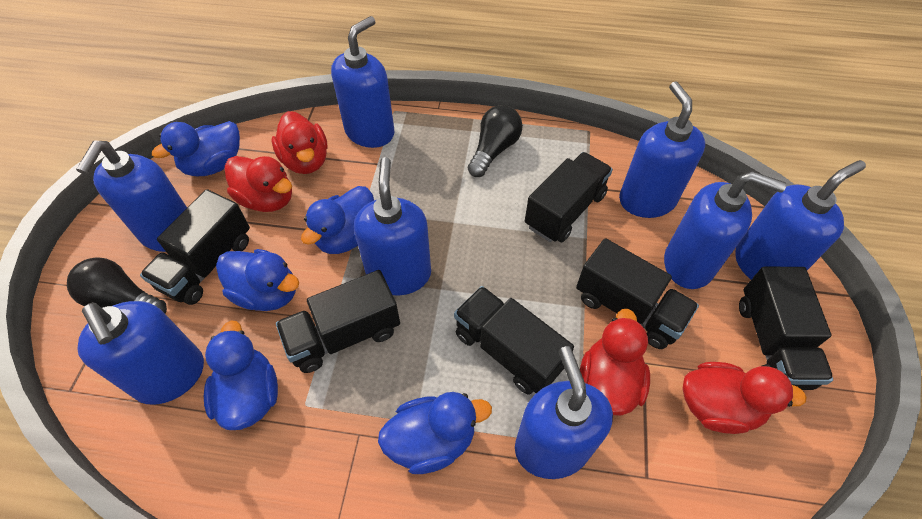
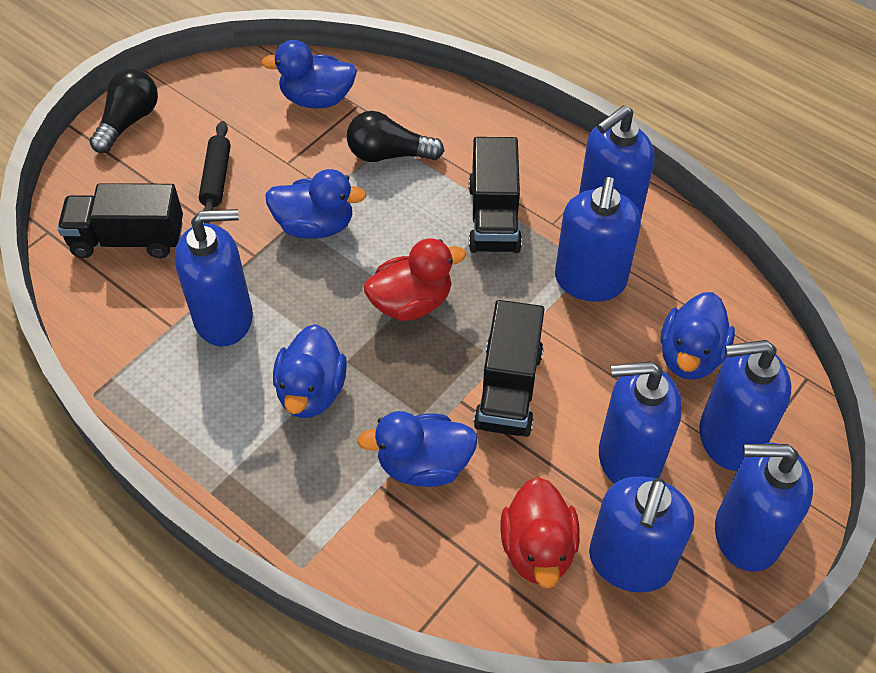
black rolling pin: none = 0 -> [199,121,231,223] = 1
black truck: [140,189,250,305] [276,270,400,373] [454,286,574,395] [525,152,613,242] [576,238,699,349] [739,267,833,390] = 6 -> [57,183,183,258] [469,137,522,253] [473,300,545,437] = 3
blue soap dispenser: [76,141,187,252] [77,301,204,404] [331,16,394,148] [354,157,431,296] [515,346,613,479] [619,81,705,218] [664,171,787,289] [735,160,866,279] = 8 -> [175,209,253,346] [555,177,641,302] [579,105,655,217] [589,476,694,593] [599,361,682,484] [699,340,791,471] [715,443,813,572] = 7
red duck: [225,156,292,212] [272,111,328,174] [580,309,650,416] [682,362,807,434] = 4 -> [364,238,466,321] [500,477,580,589] = 2

